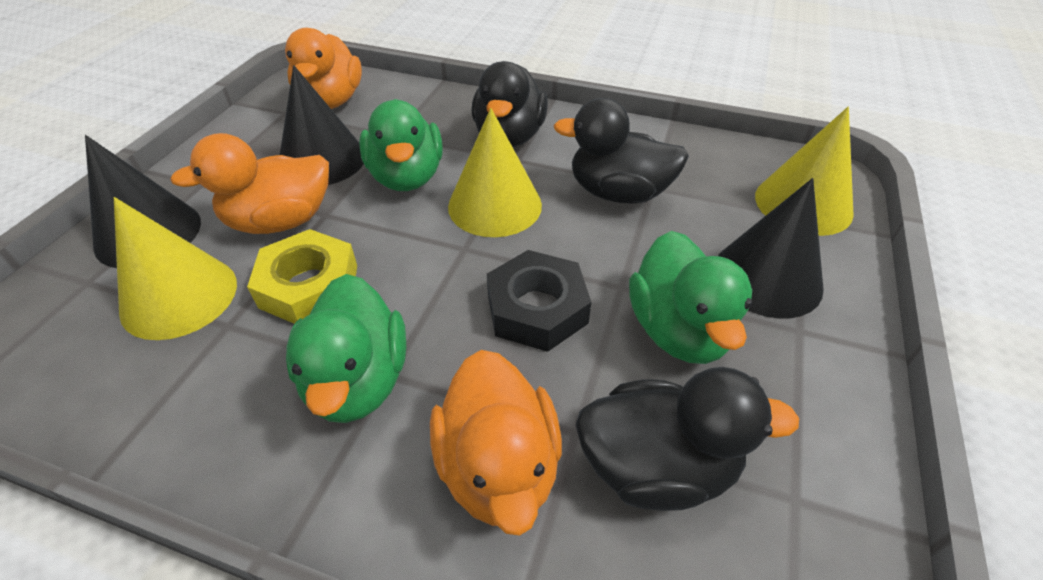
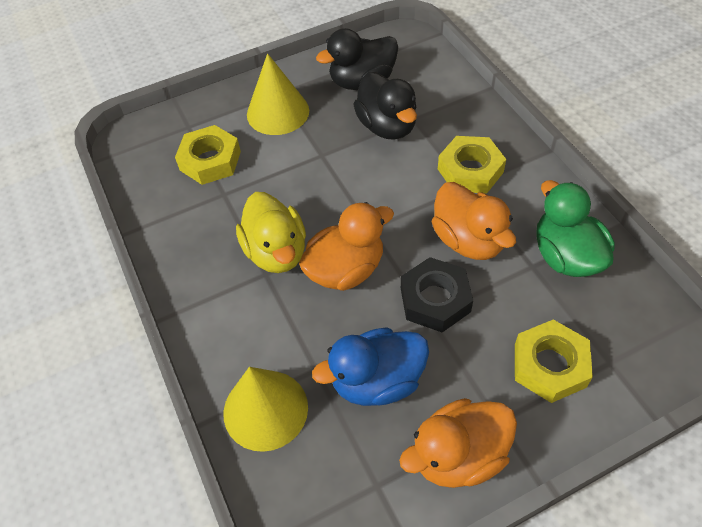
black cone: [85,135,201,268] [280,65,364,185] [718,178,824,318] = 3 -> none = 0
black duck: [472,61,548,147] [553,98,689,204] [575,367,799,511] = 3 -> [316,28,398,90] [353,72,417,140] = 2
blue duck: none = 0 -> [312,327,429,406] = 1
green duck: [286,274,406,423] [359,99,443,191] [629,231,752,364] = 3 -> [536,180,615,277] = 1
yellow cone: [114,197,237,340] [448,108,542,237] [755,107,854,236] = 3 -> [224,367,308,452] [247,53,309,135] = 2
yellow duck: none = 0 -> [236,192,306,273] = 1
yellow nut: [247,229,357,324] = 1 -> [175,125,241,185] [438,136,506,194] [515,320,593,403] = 3

